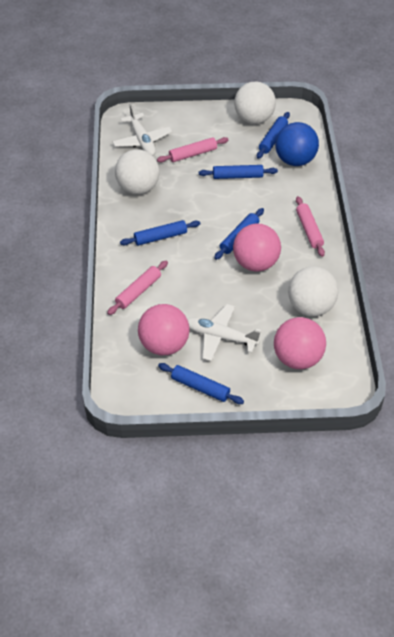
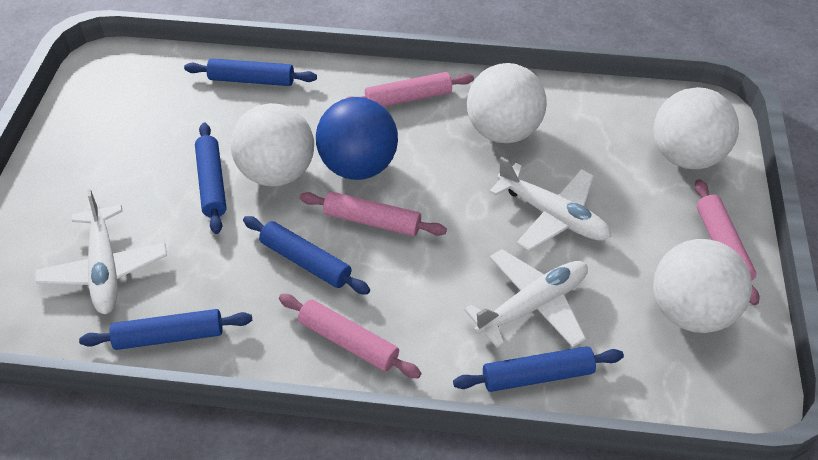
pink ball: [138,304,190,355] [233,224,281,272] [274,317,326,369] = 3 -> none = 0
pink rolling pin: [107,261,168,315] [157,137,228,162] [296,196,325,257] = 3 -> [279,294,421,378] [299,191,447,236] [345,72,474,107] [695,179,760,305] = 4
white ball: [115,149,160,194] [234,82,276,124] [288,266,338,316] = 3 -> [231,103,314,187] [467,63,547,143] [653,239,752,333] [654,87,739,169] = 4
white plane: [112,104,172,156] [187,304,261,361] = 2 -> [35,189,167,314] [464,249,588,348] [489,157,611,251] = 3

